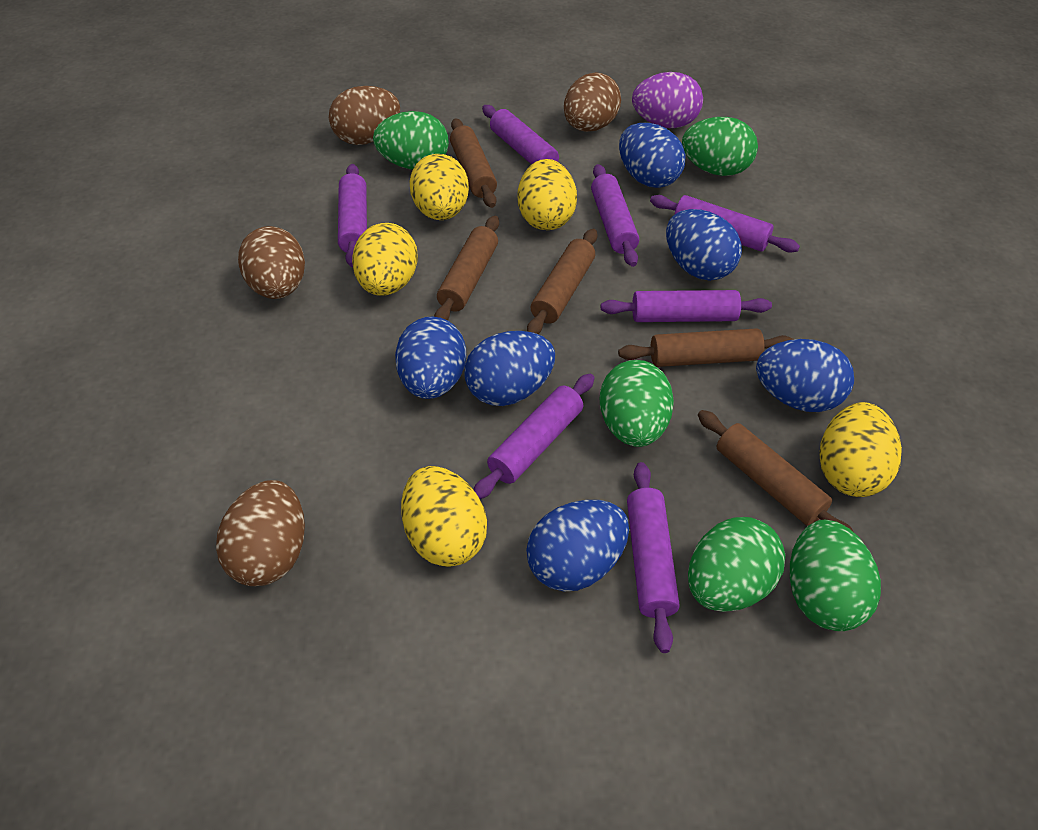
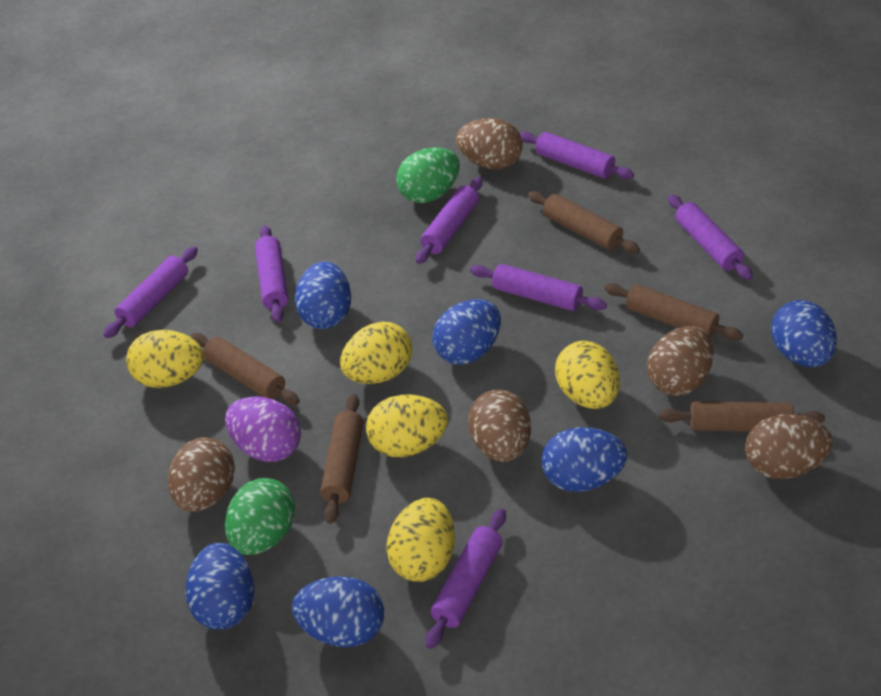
brown egg: [216,480,305,586] [238,226,305,299] [329,86,400,145] [564,72,621,132] = 4 -> [168,437,235,512] [456,118,523,169] [468,389,531,462] [647,326,713,396] [745,414,833,479] = 5
green egg: [373,111,449,170] [600,360,674,447] [682,117,758,176] [688,517,785,612] [790,520,881,631] = 5 -> [225,478,295,555] [396,147,460,203] = 2

